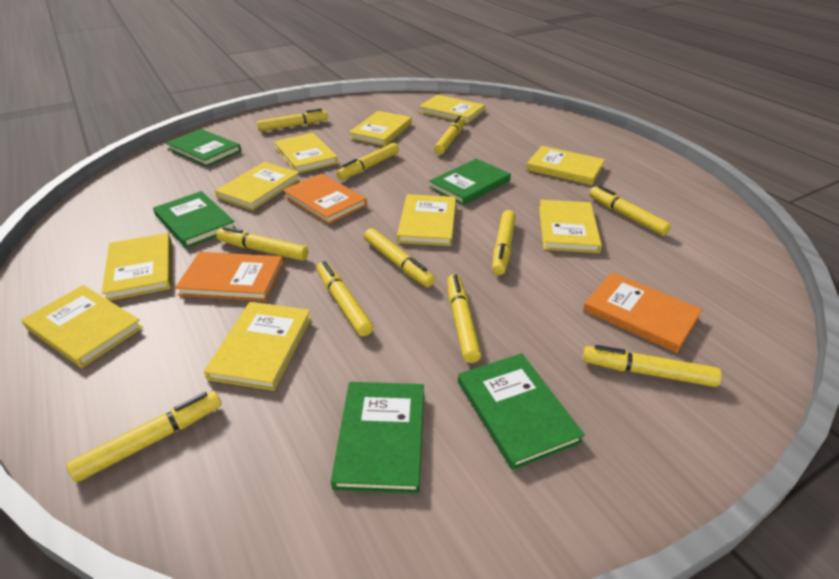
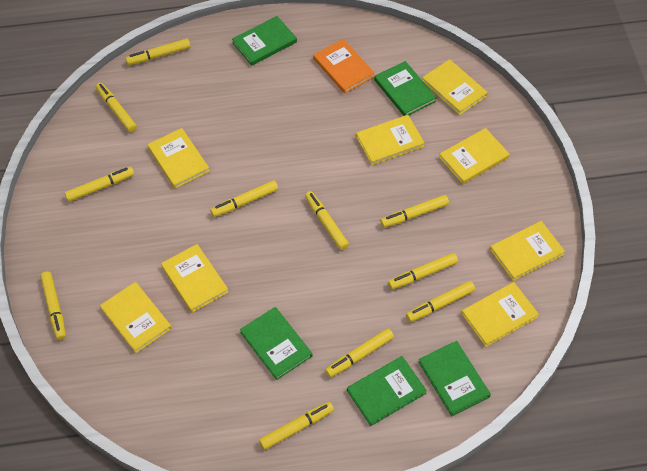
orange book: [175,252,284,301] [283,173,367,225] [583,272,702,353] = 3 -> [313,39,375,94] = 1
yellow book: [21,285,143,368] [101,233,171,301] [204,302,312,391] [215,162,300,211] [274,133,338,173] [349,111,412,146] [397,194,456,246] [419,95,485,124] [526,146,605,185] [539,200,602,253] = 10 -> [100,282,172,353] [148,128,210,189] [161,244,228,313] [356,115,425,165] [422,59,488,115] [439,128,510,184] [461,282,539,347] [490,221,565,281] = 8

